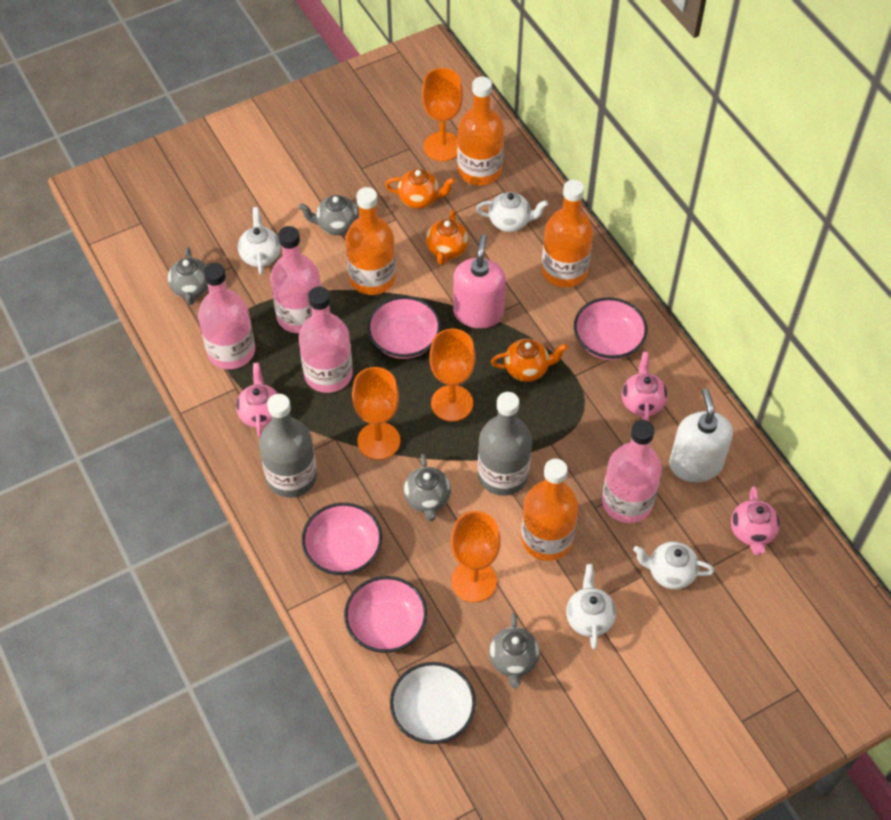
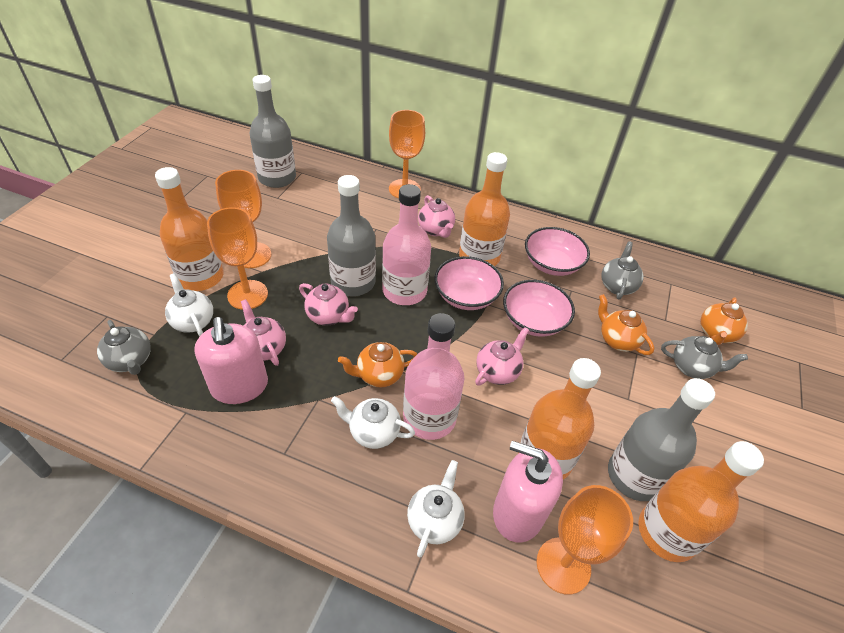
grey bottle: [259,394,317,498] [478,392,532,496] = 2 -> [249,75,296,188] [327,175,376,296] [608,378,715,501] = 3
grey teapot: [168,247,208,305] [298,195,359,235] [404,454,451,521] [489,612,540,688] = 4 -> [97,320,151,375] [601,241,644,300] [661,336,748,379] = 3
pink bottle: [198,263,255,369] [270,226,321,333] [299,287,353,393] [602,420,662,523] = 4 -> [382,184,431,305] [403,313,464,440] = 2
pink bowl: [302,503,382,575] [344,576,427,653] [367,296,441,359] [574,297,647,360] = 4 -> [434,256,504,310] [503,280,575,337] [525,227,590,276] = 3
pink soap dispenser: [453,234,506,328] = 1 -> [194,317,268,404] [493,441,563,543] = 2
pink teapot: [236,363,278,438] [622,351,668,421] [731,486,780,556] = 3 -> [241,299,286,366] [299,283,358,326] [418,195,455,238] [475,327,529,386] = 4
white bowl: [390,662,476,744] = 1 -> none = 0
white soap dispenser: [669,388,733,482] = 1 -> none = 0
white teapot: [238,207,281,275] [476,192,548,232] [566,564,616,649] [633,542,714,590] = 4 -> [165,273,213,336] [331,396,415,449] [407,460,465,557] = 3

